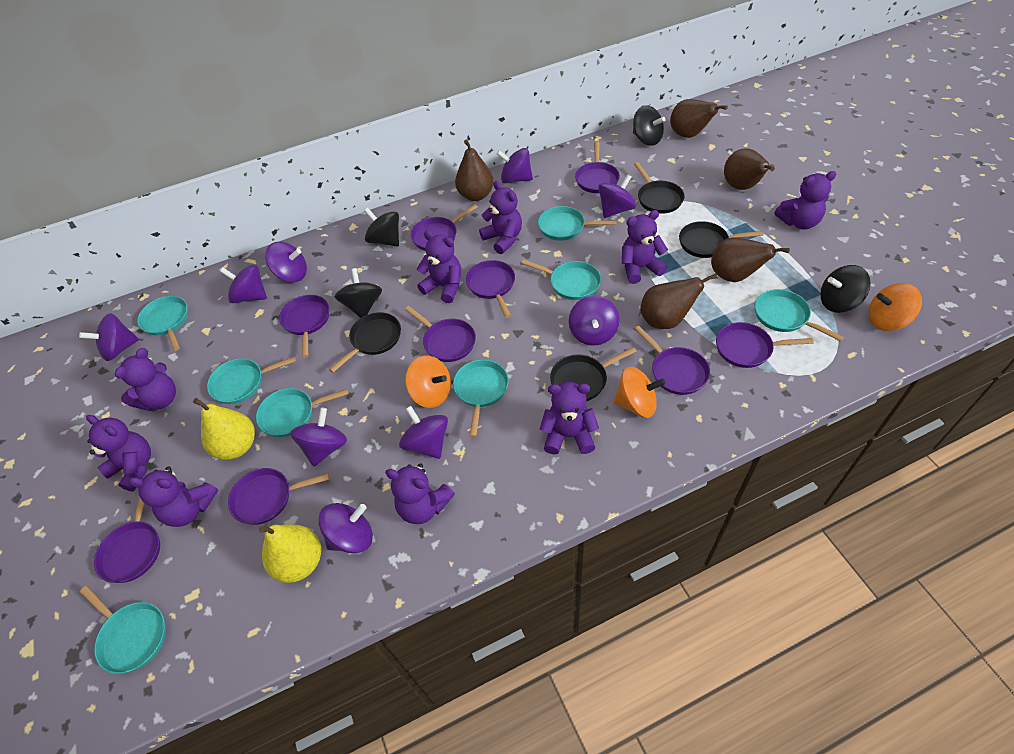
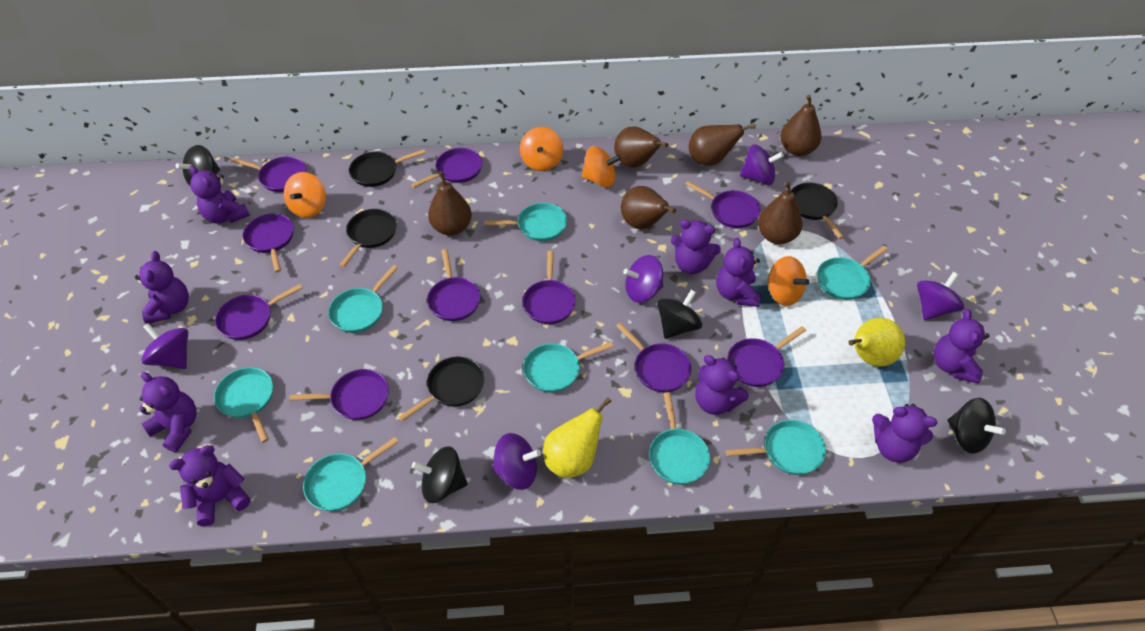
brown pear: [455,140,494,201] [640,273,717,329] [670,99,728,138] [711,237,790,282] [724,148,775,190] = 5 -> [428,172,472,236] [614,126,668,168] [621,186,676,229] [688,124,756,166] [758,182,803,244] [781,95,821,156] = 6
orange spinning top: [405,355,451,408] [613,367,665,418] [868,283,922,331] = 3 -> [284,172,326,218] [520,127,563,171] [581,146,621,188] [767,256,809,306] = 4
purple pan: [94,498,160,583] [228,468,329,525] [279,295,329,358] [405,306,476,362] [411,204,478,251] [466,260,515,318] [575,141,620,193] [635,326,710,395] [716,322,814,368] = 9 -> [215,284,303,340] [231,157,306,192] [243,213,294,273] [289,369,389,420] [411,148,482,188] [427,249,481,321] [523,251,576,324] [616,322,691,392] [685,181,761,228] [728,326,806,387] = 10
purple spinning top: [79,313,139,361] [220,265,267,303] [265,242,307,283] [290,408,347,467] [318,503,373,553] [399,406,448,459] [497,148,533,183] [569,296,619,346] [598,174,636,218] = 9 -> [141,323,188,369] [492,433,541,490] [623,255,664,303] [740,145,784,185] [917,272,964,320] = 5

